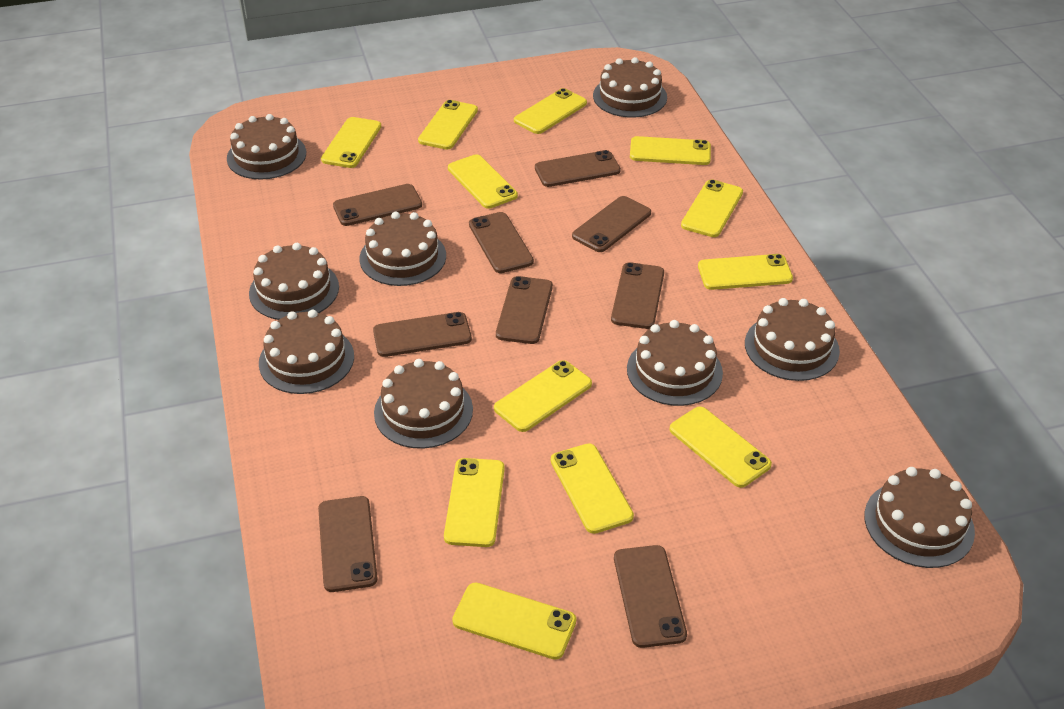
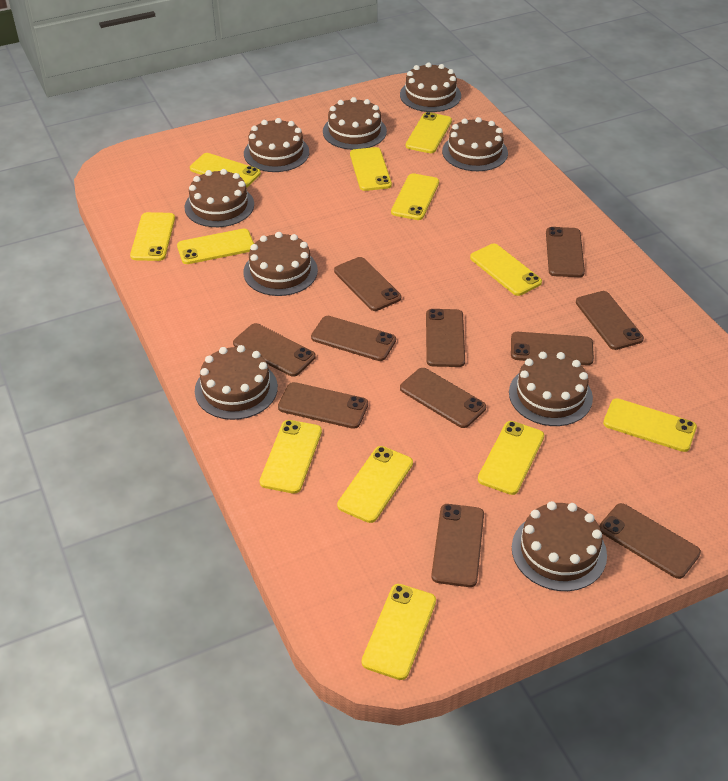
brown phone: [318,496,378,592] [333,184,422,226] [373,312,472,357] [469,212,534,273] [496,276,553,344] [535,150,621,187] [572,196,651,252] [611,262,664,329] [614,545,687,648] = 9 -> [233,323,316,377] [278,382,368,429] [311,316,396,361] [334,257,401,311] [400,368,486,428] [426,309,465,367] [431,504,484,587] [511,332,594,365] [546,227,585,277] [576,291,644,350] [599,503,701,579] = 11

